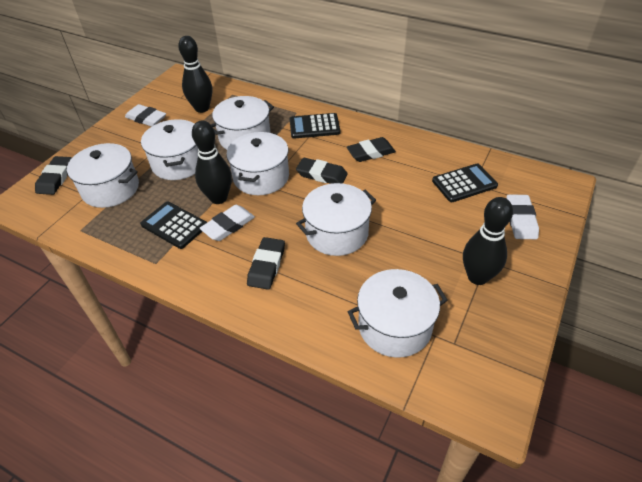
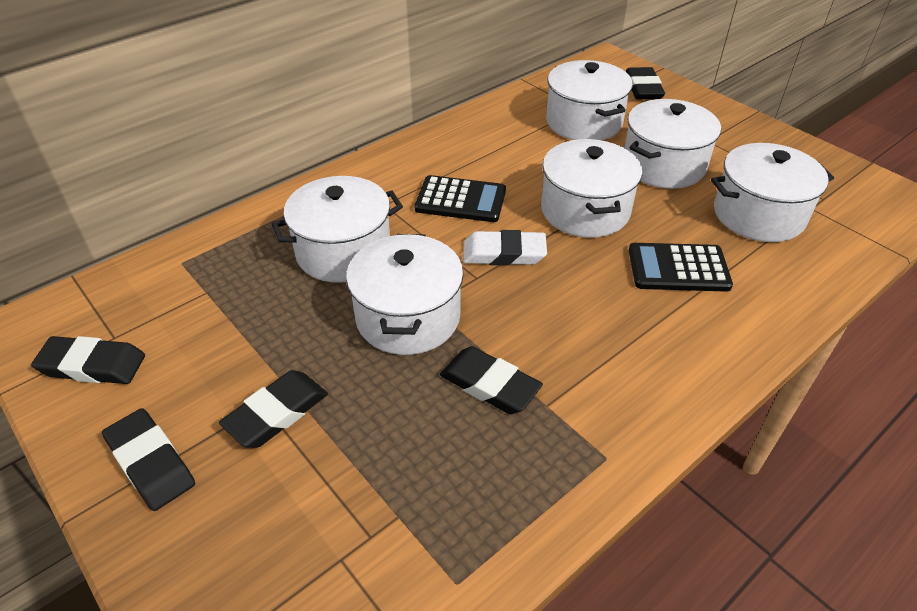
black bowling pin: [178,36,212,113] [192,120,232,204] [463,197,513,285] = 3 -> none = 0
black calculator: [140,202,207,249] [289,113,340,139] [432,163,498,202] = 3 -> [415,175,506,222] [629,243,733,292] = 2
black eraser: [35,156,72,195] [247,237,285,290] [296,158,348,184] [347,137,396,162] = 4 -> [31,336,145,384] [102,408,195,511] [219,370,328,448] [440,346,543,414] [625,67,665,99] = 5
white eraser: [125,104,166,127] [200,205,255,241] [506,194,539,239] = 3 -> [463,230,547,265] = 1

